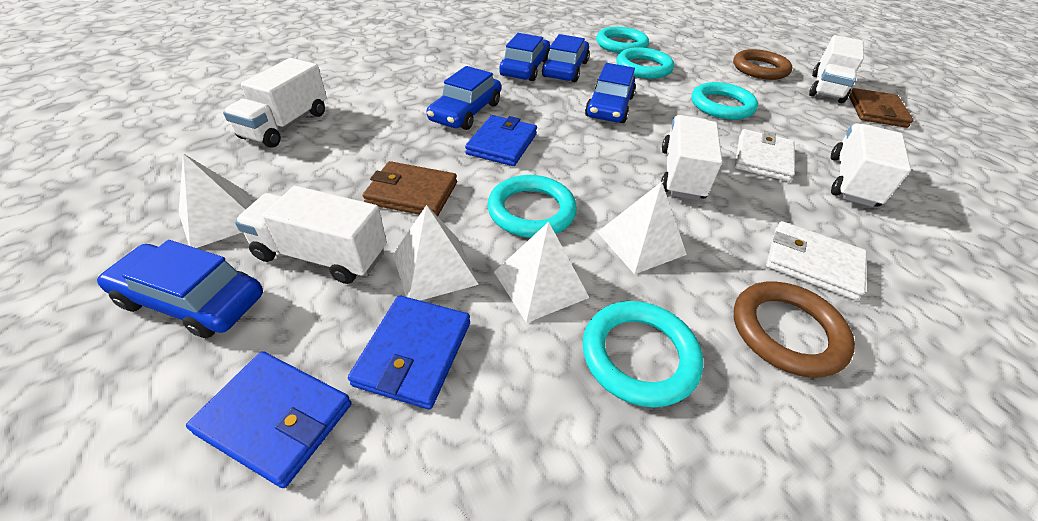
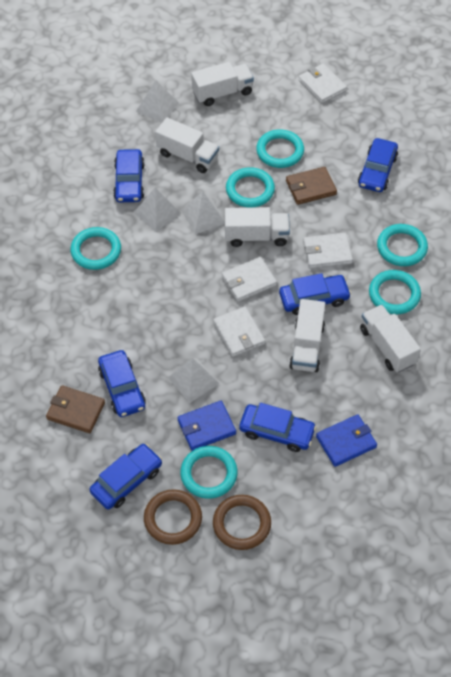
blue car: [97,240,263,338] [427,66,501,130] [499,33,550,81] [542,34,590,82] [585,63,636,123] = 5 -> [90,444,162,510] [98,350,146,417] [113,149,145,202] [239,403,316,452] [279,273,351,315] [358,138,398,192] = 6
blue wallet: [186,351,352,488] [348,295,470,410] [465,115,537,166] = 3 -> [177,401,236,451] [316,414,377,467] = 2
turquoise ring: [487,175,577,238] [583,301,703,407] [596,27,649,53] [617,47,674,79] [691,82,758,120] = 5 -> [70,227,121,270] [180,446,238,499] [226,167,275,207] [256,129,304,168] [369,270,421,314] [377,224,428,266] = 6
white wallet: [735,129,795,182] [766,221,867,300] = 2 -> [213,306,265,357] [222,257,277,302] [298,63,347,104] [303,233,353,269] = 4

